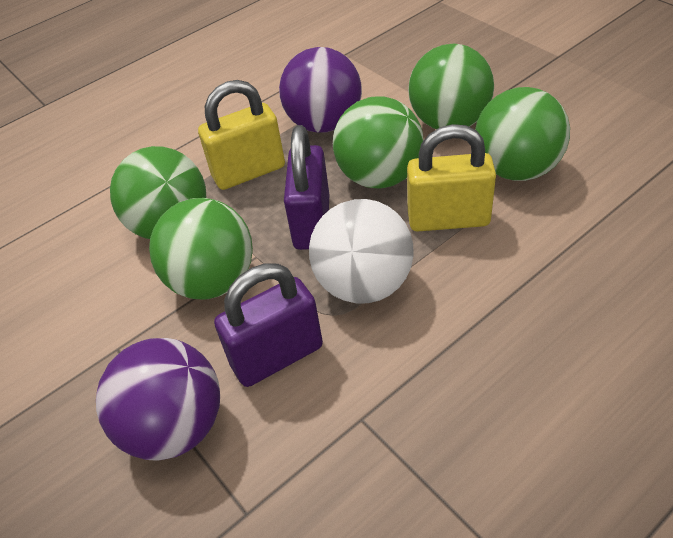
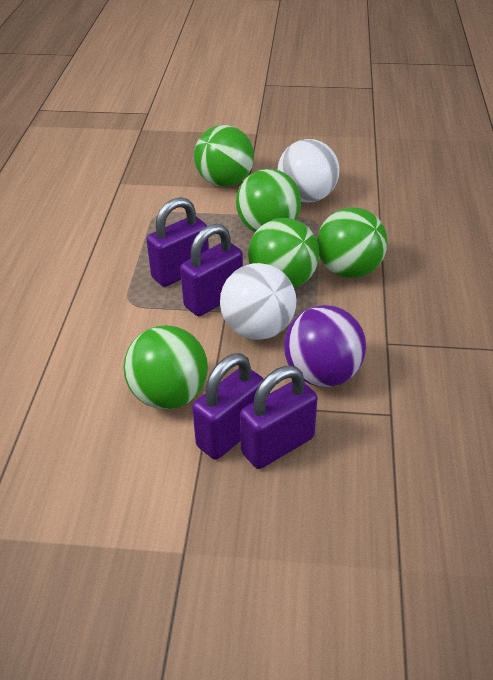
purple ball: [96,338,220,461] [279,47,362,133] = 2 -> [284,305,366,387] = 1
purple padlock: [214,264,323,387] [284,125,329,250] = 2 -> [146,197,209,287] [180,224,243,316] [192,353,264,459] [240,366,317,469] = 4
white ball: [309,199,414,303] = 1 -> [220,263,297,340] [278,139,339,202] = 2
yellow padlock: [198,80,285,190] [407,124,496,232] = 2 -> none = 0

